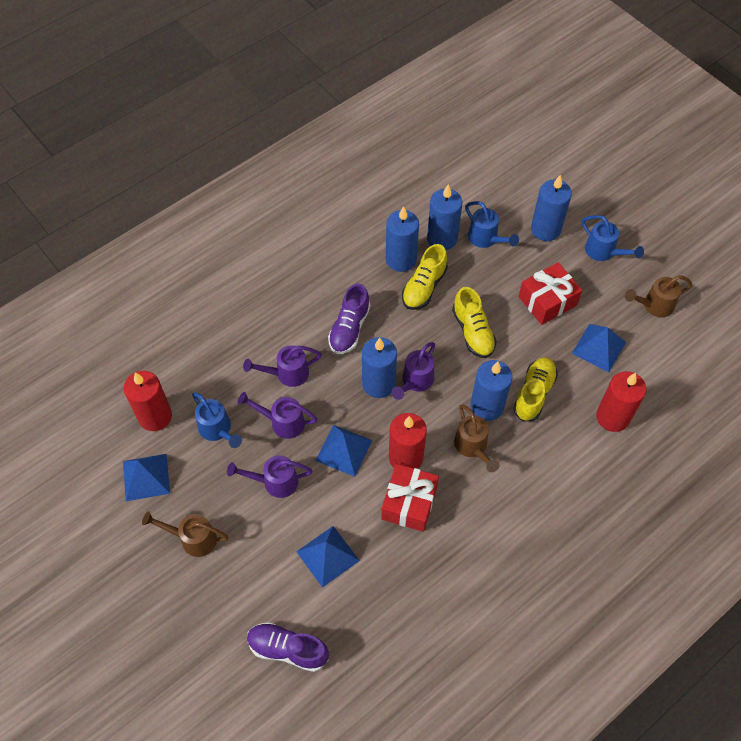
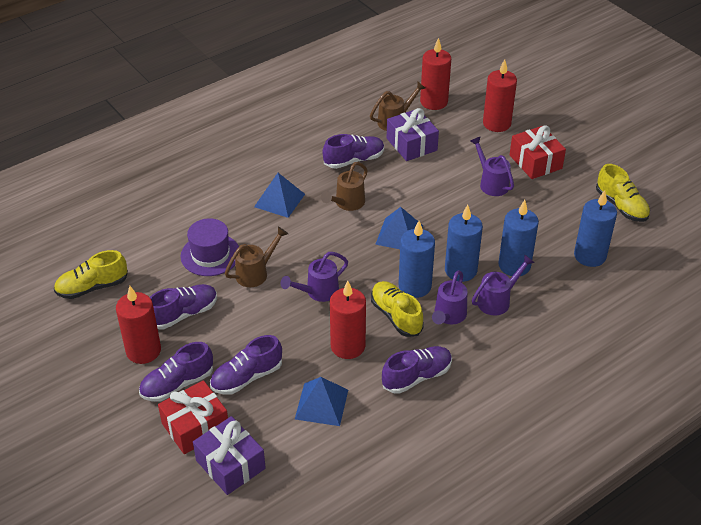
blue candle: [362,337,397,398] [386,206,419,272] [427,184,462,250] [471,360,512,421] [531,175,572,241] = 5 -> [399,221,435,298] [445,205,483,282] [498,200,539,276] [574,190,617,267] = 4
blue pyramid: [123,454,170,501] [296,526,360,588] [316,425,372,477] [572,324,626,372] = 4 -> [254,173,305,218] [295,377,348,426] [375,207,423,249] = 3
blue watering can: [192,392,242,448] [465,201,519,248] [582,215,644,261] = 3 -> none = 0
purple gift: none = 0 -> [193,416,266,495] [387,108,439,161] = 2
purple hat: none = 0 -> [181,218,239,276] = 1
purple shoe: [247,622,329,672] [328,284,370,354] = 2 -> [139,342,213,402] [150,284,217,329] [210,335,282,395] [323,134,384,169] [382,346,452,394] = 5
red candle: [124,371,172,431] [389,413,427,469] [596,371,646,432] = 3 -> [116,286,161,364] [330,281,366,359] [420,38,451,110] [483,59,517,132] = 4

